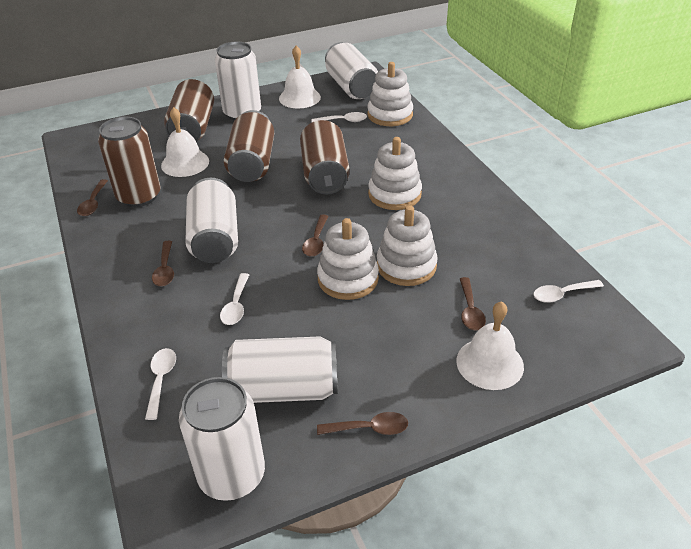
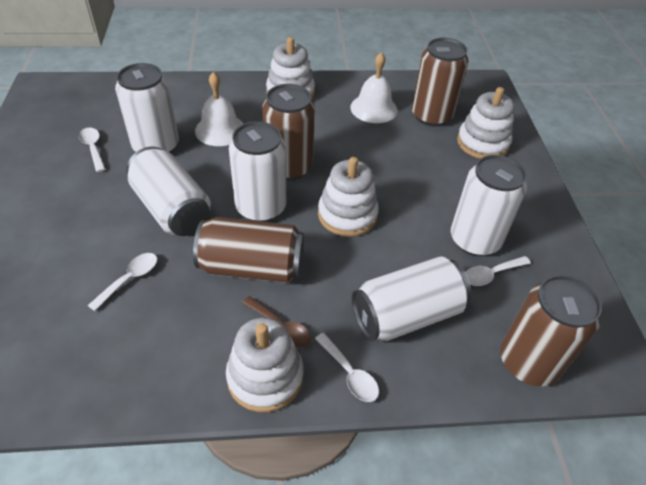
brown spoon: [77,179,108,216] [152,241,174,286] [302,214,329,257] [317,412,408,435] [460,277,486,331] = 5 -> [242,296,311,348] = 1
white bell: [161,107,209,177] [279,46,321,108] [456,301,524,390] = 3 -> [195,72,244,146] [350,52,398,123] = 2

